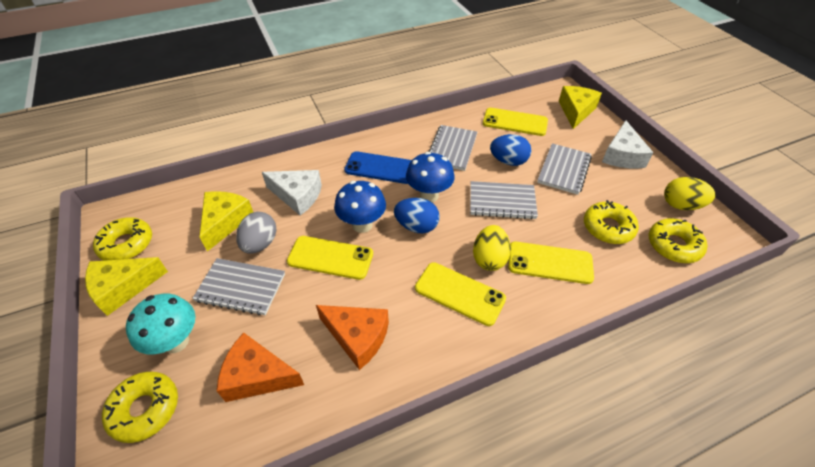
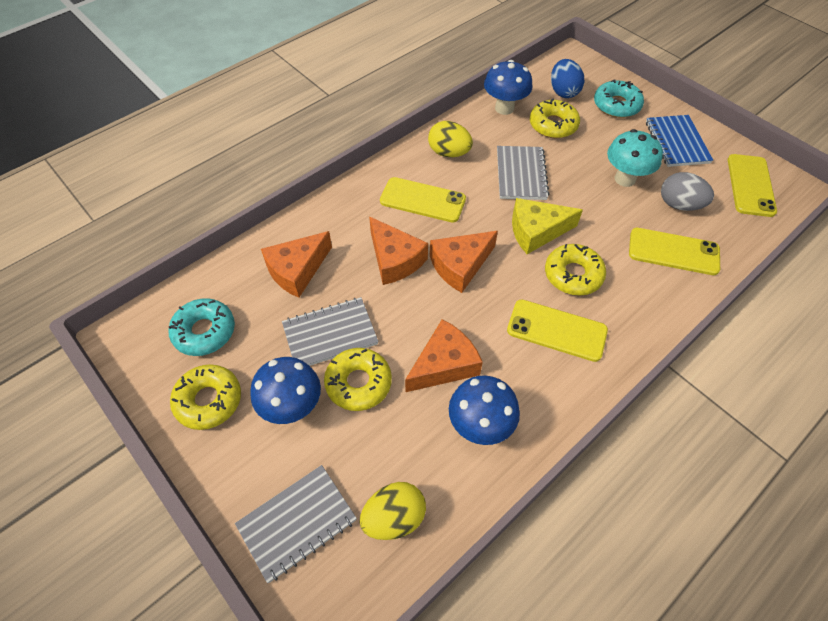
blue egg: [394,198,440,233] [490,134,531,166] = 2 -> [551,59,584,98] = 1
blue mushroom: [334,181,386,233] [406,152,455,203] = 2 -> [250,357,321,424] [449,375,520,445] [484,60,533,115] = 3
blue notebook: none = 0 -> [646,115,713,167] = 1
blue phone: [344,151,412,184] = 1 -> none = 0
grey notebook: [192,258,285,316] [429,125,477,171] [470,181,538,220] [537,143,592,195] = 4 -> [235,465,357,583] [282,297,378,366] [497,146,550,200] = 3
orange cheese: [217,332,304,402] [316,305,389,370] = 2 -> [261,231,332,298] [369,216,428,285] [405,319,483,392] [430,231,498,293] = 4
turquoise donut: none = 0 -> [168,298,235,356] [594,80,644,118] = 2
white cheese: [262,170,322,215] [602,120,654,169] = 2 -> none = 0
yellow cheese: [85,257,168,316] [199,191,253,251] [559,86,602,129] = 3 -> [512,198,583,254] = 1

